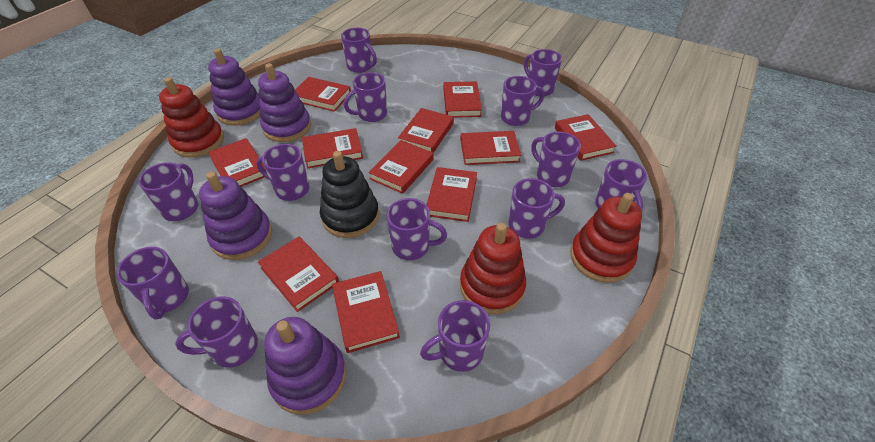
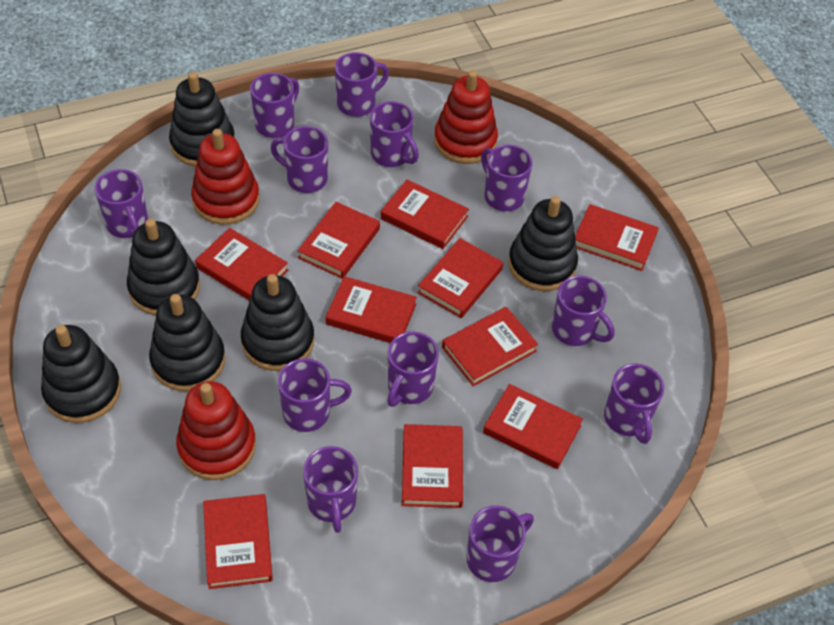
black stacking toy: [320,151,379,238] = 1 -> [41,325,121,423] [127,219,200,316] [149,294,226,391] [169,72,235,167] [241,274,314,371] [508,196,578,291] = 6
purple mug: [117,247,189,320] [138,162,198,221] [175,296,258,368] [256,144,309,201] [341,28,377,73] [344,72,387,122] [386,198,447,260] [420,300,490,372] [501,76,544,126] [509,178,565,239] [524,49,562,96] [531,132,581,187] [595,159,647,211] = 13 -> [95,169,148,238] [250,73,299,138] [271,126,328,193] [278,358,352,432] [303,446,358,533] [335,52,389,117] [370,101,419,167] [387,332,439,407] [466,505,534,582] [481,145,533,211] [552,276,615,346] [604,363,664,444] = 12
purple stacking toy: [199,171,272,260] [208,48,260,126] [258,63,311,142] [264,317,346,415] = 4 -> none = 0
red book: [208,138,266,187] [258,236,339,312] [295,77,351,112] [302,128,363,169] [332,271,400,353] [368,140,433,194] [398,108,454,153] [427,167,477,222] [443,81,482,118] [460,131,521,165] [555,114,617,161] = 11 -> [195,228,288,300] [203,494,273,589] [298,202,380,279] [326,276,417,343] [381,179,469,249] [402,424,463,508] [417,238,503,318] [442,307,538,386] [483,384,583,469] [575,204,659,271] = 10

